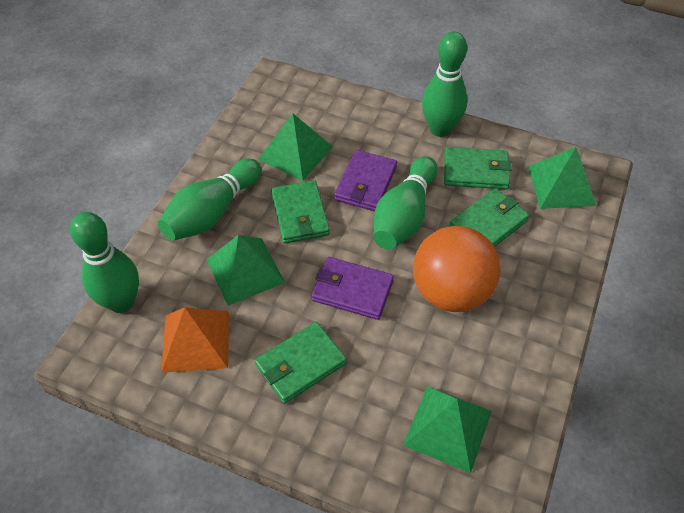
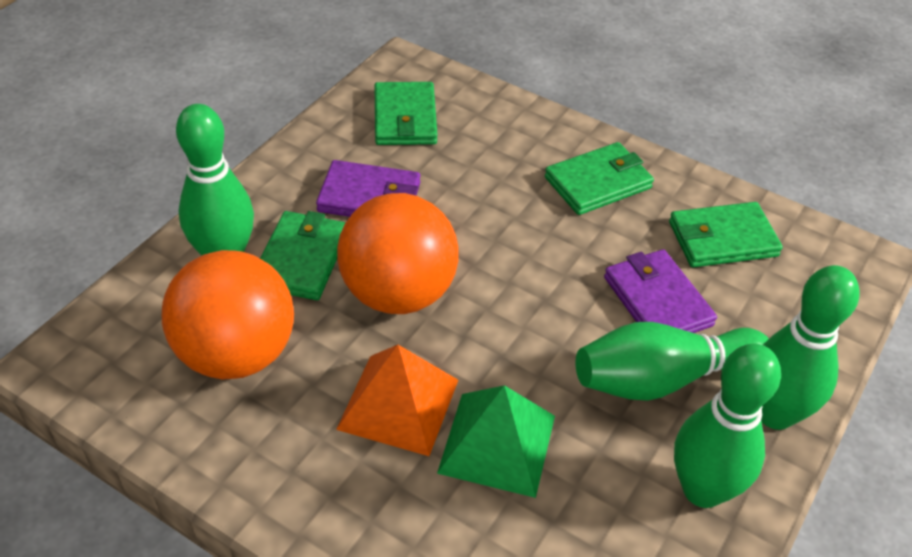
green pyramid: [207,235,285,306] [258,113,333,181] [403,386,492,473] [528,147,596,209] = 4 -> [437,385,555,498] = 1
orange ball: [413,226,500,312] = 1 -> [162,250,294,380] [337,193,459,314] = 2

